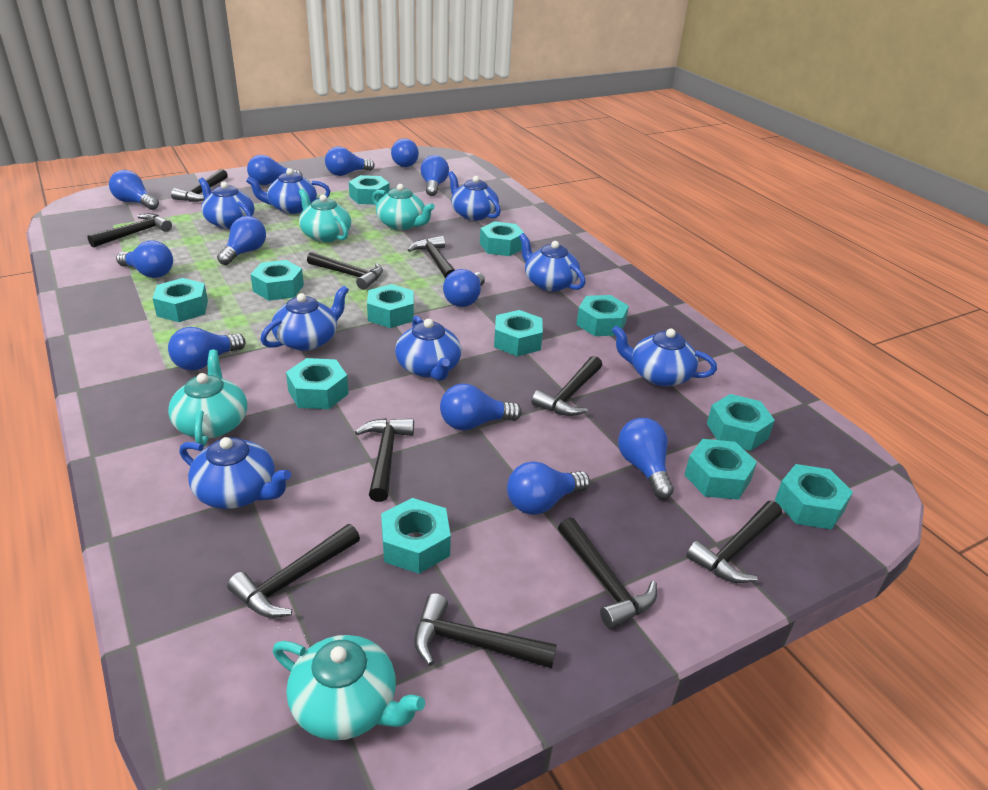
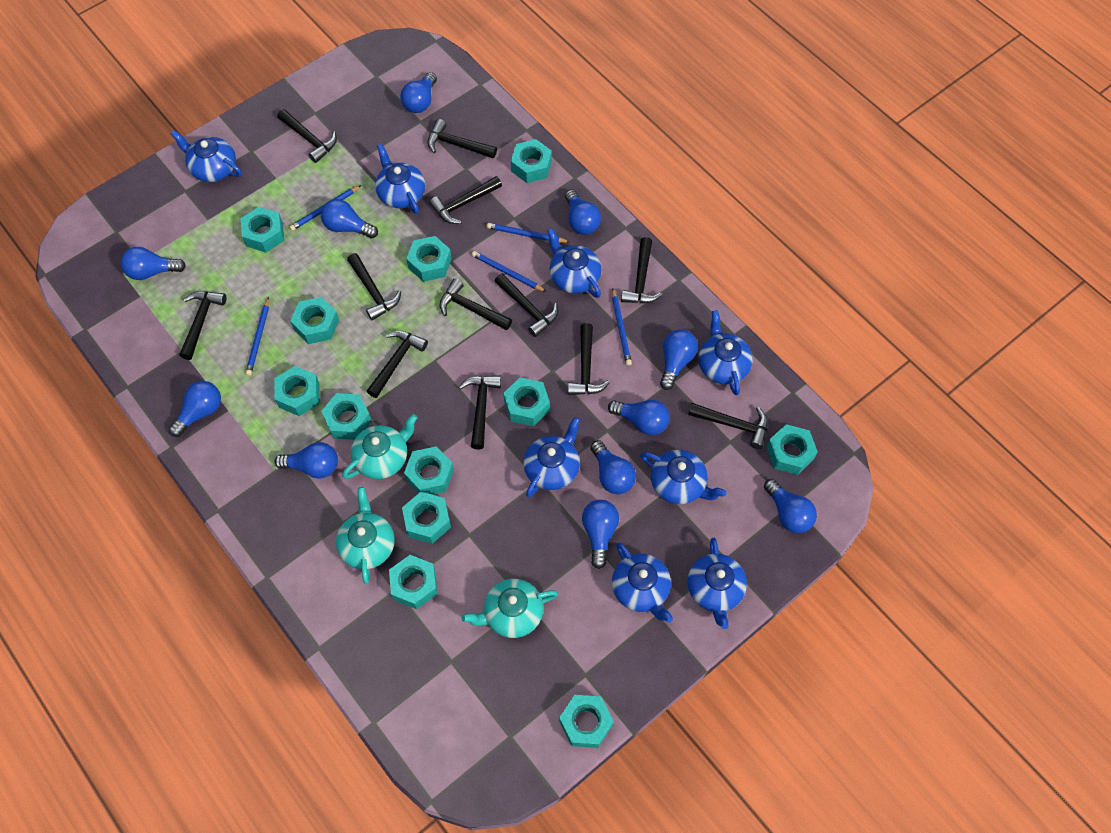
black hammer: [87,213,172,248] [171,169,228,202] [227,524,360,618] [307,251,383,290] [355,418,414,502] [408,236,455,279] [414,593,557,668] [532,356,602,416] [558,517,657,629] [686,501,782,583] = 10 -> [179,291,226,360] [277,109,337,163] [347,253,401,321] [367,330,428,398] [428,119,497,158] [429,176,502,224] [440,278,512,330] [459,376,501,449] [494,273,558,337] [568,323,610,395] [621,237,663,303] [688,403,768,449] = 12
blue light bulb: [109,170,159,210] [116,240,173,278] [168,327,246,371] [217,216,266,265] [247,155,303,185] [325,146,375,176] [391,138,419,167] [420,155,449,196] [440,383,522,431] [443,269,485,307] [507,461,590,515] [618,418,674,499] = 12 -> [121,247,186,280] [169,381,221,437] [274,442,338,479] [321,199,378,238] [400,72,437,113] [565,189,601,235] [582,500,619,569] [590,440,636,494] [608,400,670,435] [660,330,698,390] [764,479,817,533] = 11
blue pencil: none = 0 -> [245,297,269,376] [289,185,361,231] [472,251,546,292] [487,223,569,243] [612,288,632,366] = 5
turquoise teapot: [168,350,247,446] [273,635,425,740] [299,189,351,242] [372,184,435,230] = 4 -> [336,487,395,584] [342,414,418,479] [461,579,558,638] = 3

